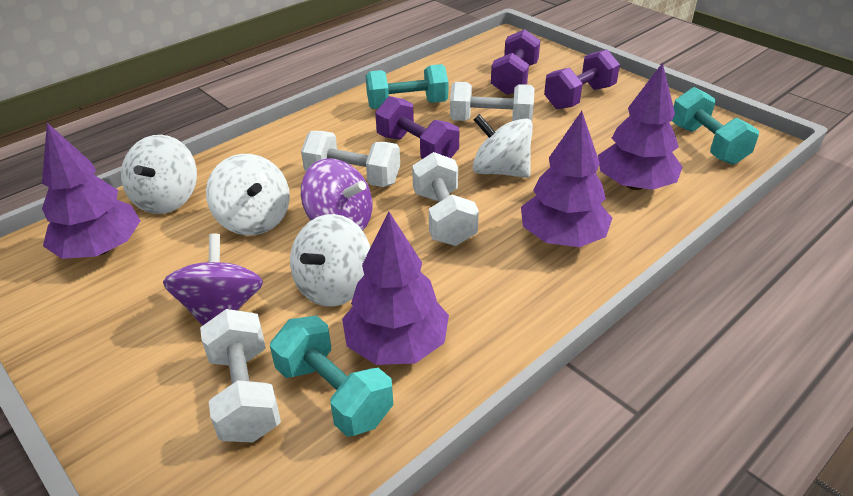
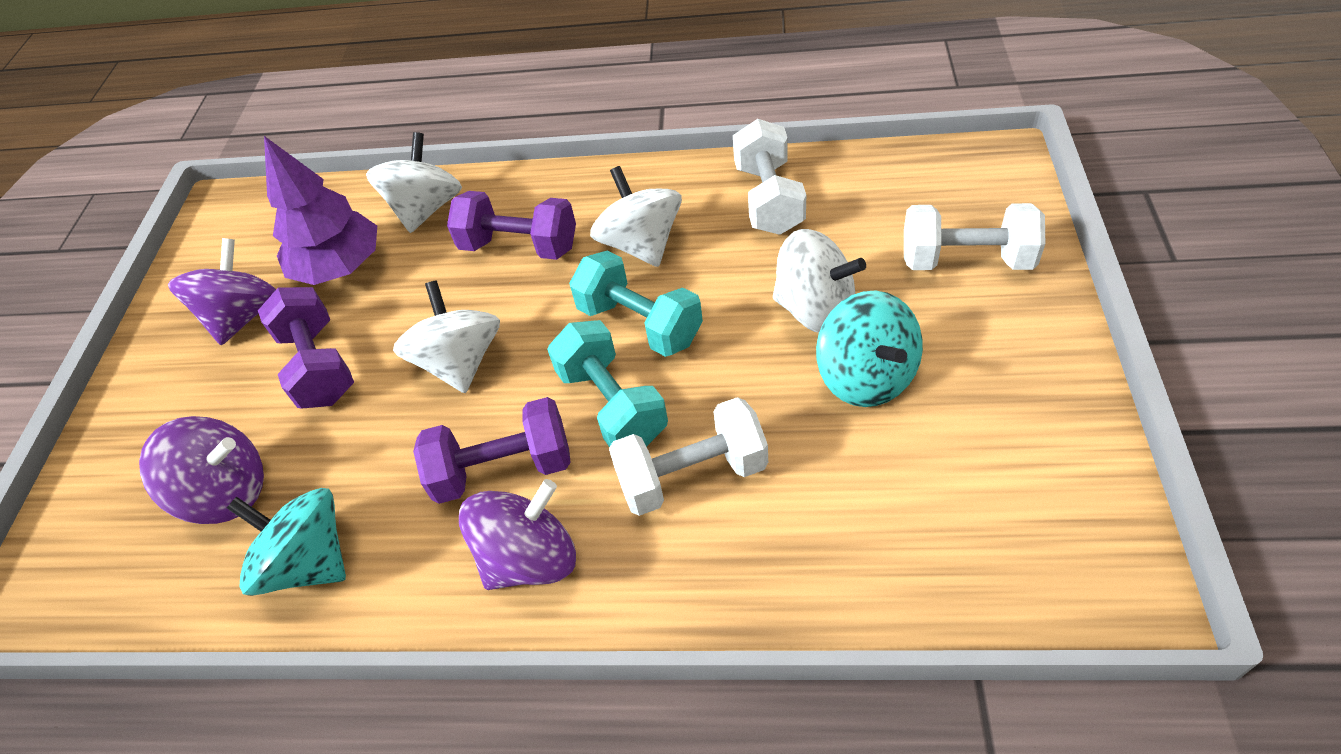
purple spinning top: [163,234,263,326] [301,158,372,231] = 2 -> [139,416,264,524] [168,238,276,345] [459,479,576,590] = 3
purple tree: [42,123,141,259] [342,212,449,365] [521,111,612,247] [598,63,683,190] = 4 -> [264,136,377,285] = 1
turquoise dumbbell: [270,315,393,437] [366,64,448,109] [672,87,759,165] = 3 -> [547,320,668,447] [569,250,703,357] = 2
turquoise spinning top: none = 0 -> [227,488,346,596] [816,291,923,407] = 2
white dumbbell: [200,309,281,442] [301,131,400,187] [412,152,479,246] [450,82,535,121] = 4 -> [609,397,768,516] [733,119,806,235] [904,203,1045,270] = 3

